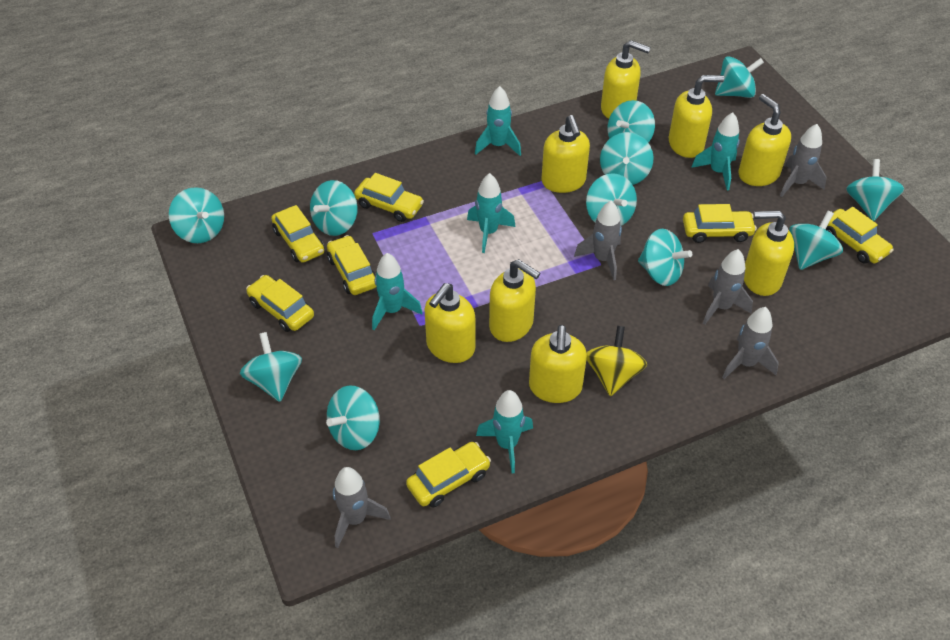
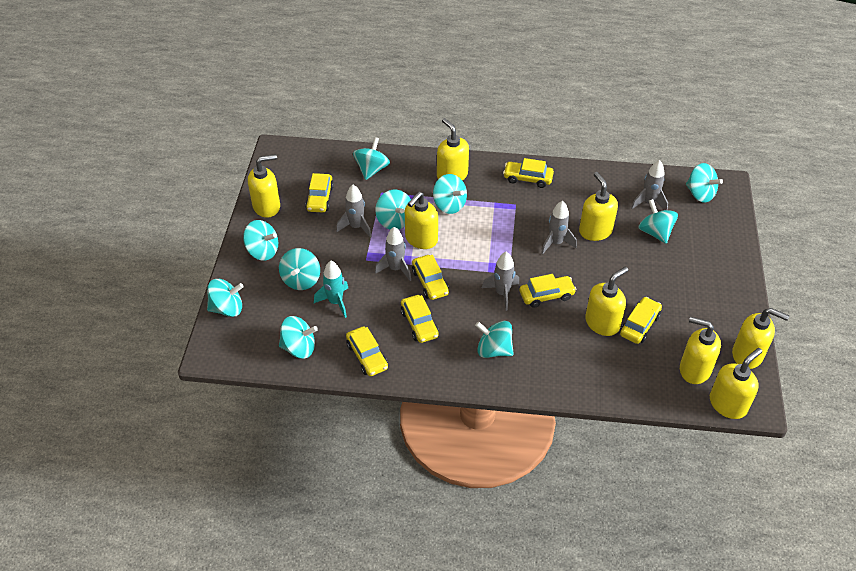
turquoise rocket: [372,253,423,330] [467,173,516,253] [475,86,521,156] [476,390,533,473] [691,112,740,191] = 5 -> [314,261,348,318] = 1
turquoise spinning top: [169,187,224,243] [240,332,302,402] [310,180,358,236] [326,385,380,450] [586,173,637,226] [600,132,653,185] [608,100,655,143] [638,229,692,286] [715,56,764,98] [789,211,843,270] [846,159,904,221] = 11 -> [207,279,244,317] [243,220,278,261] [279,248,320,290] [279,316,318,358] [353,137,390,180] [376,190,411,230] [433,174,467,214] [475,321,514,358] [638,199,678,244] [686,163,723,203] = 10
yellow spinning top: [586,326,647,396] = 1 -> none = 0

